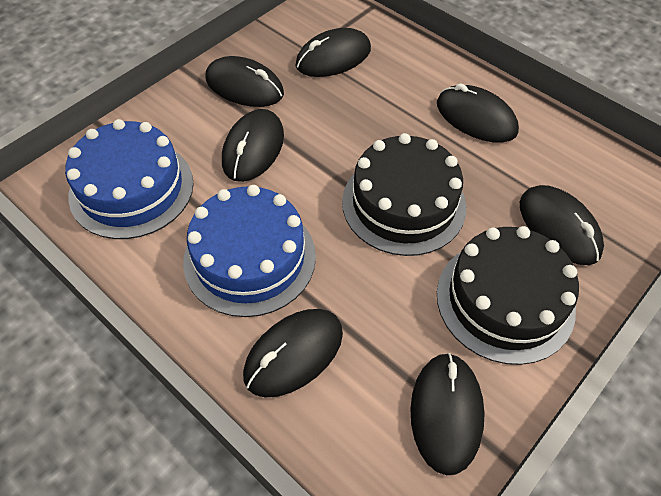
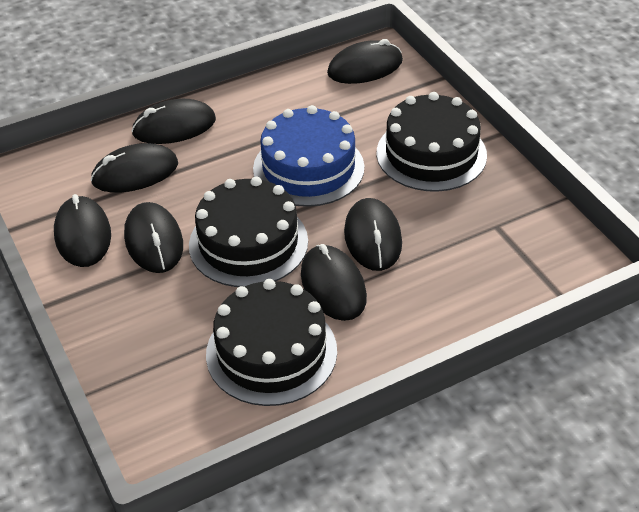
black cake: [342,133,466,256] [437,226,579,365] = 2 -> [189,177,308,287] [206,279,337,406] [377,92,487,192] = 3
blue cake: [65,119,193,239] [183,185,316,317] = 2 -> [253,105,364,207] = 1

